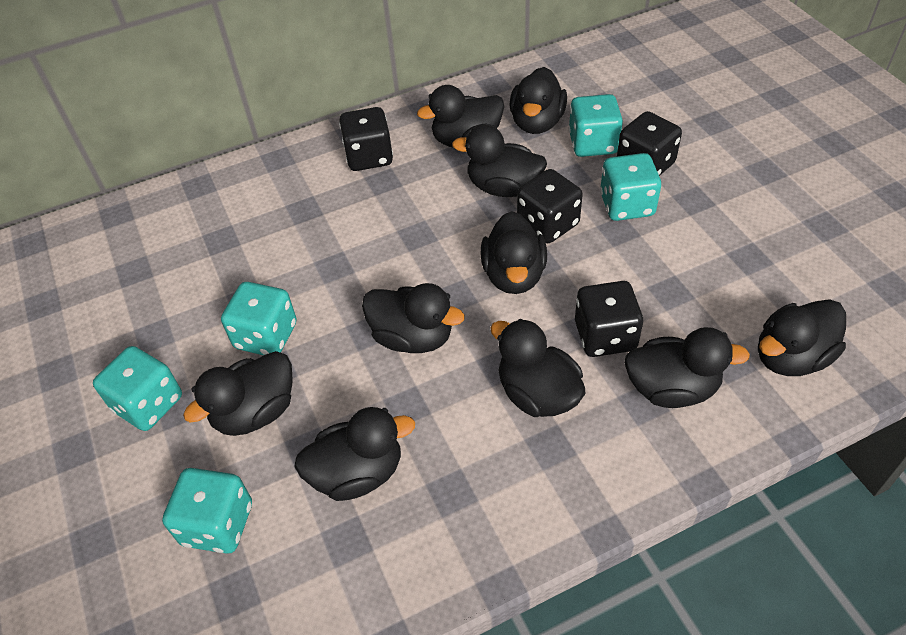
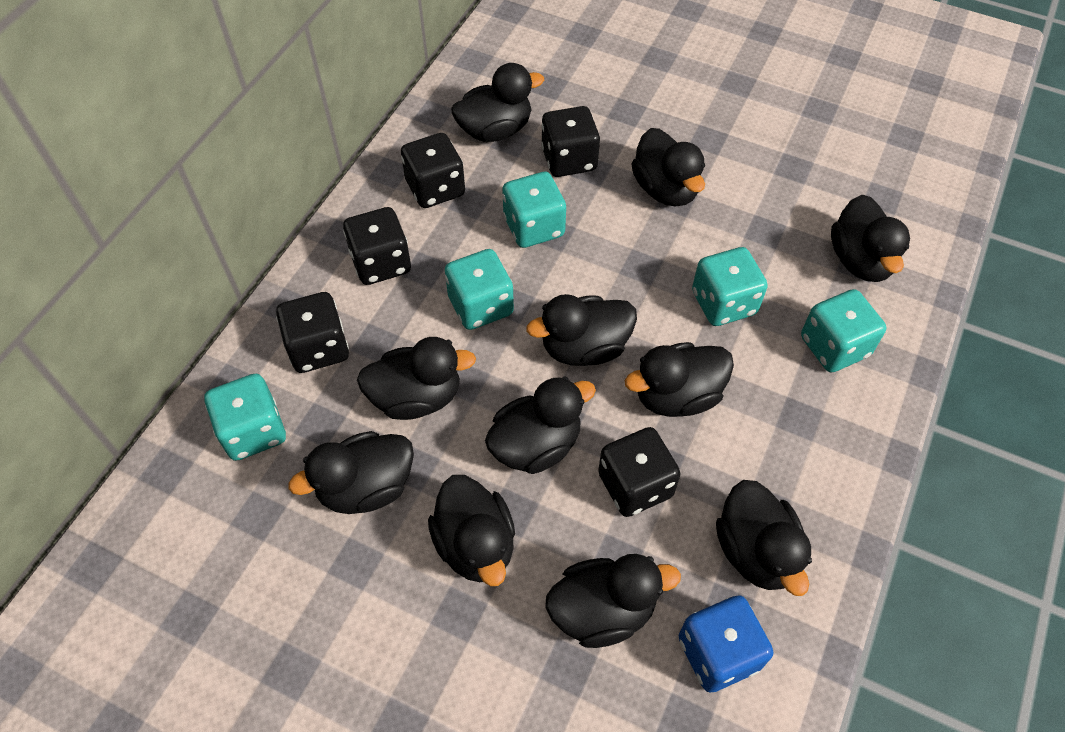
black dice: [339,107,393,171] [517,169,583,243] [575,281,643,357] [617,111,682,176] = 4 -> [276,292,349,373] [343,207,411,285] [401,133,465,208] [541,106,600,177] [598,427,680,517] = 5
black duck: [183,351,293,436] [294,407,415,501] [362,283,465,353] [417,85,504,147] [452,125,547,197] [480,211,547,294] [490,319,585,417] [509,67,567,134] [624,327,750,408] [758,299,846,376] = 10 -> [289,431,414,514] [357,337,476,420] [428,475,515,586] [451,63,544,142] [485,376,596,474] [526,294,637,366] [545,554,681,648] [625,342,734,417] [632,128,705,206] [716,480,812,596] [831,194,910,282] = 11
blue dice: none = 0 -> [679,595,773,692] = 1

